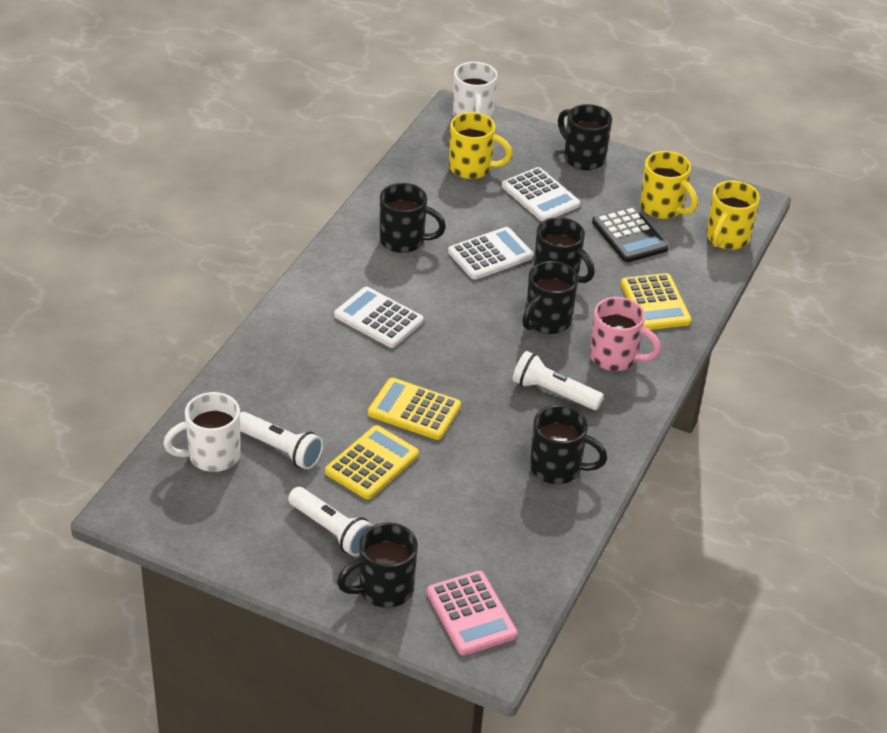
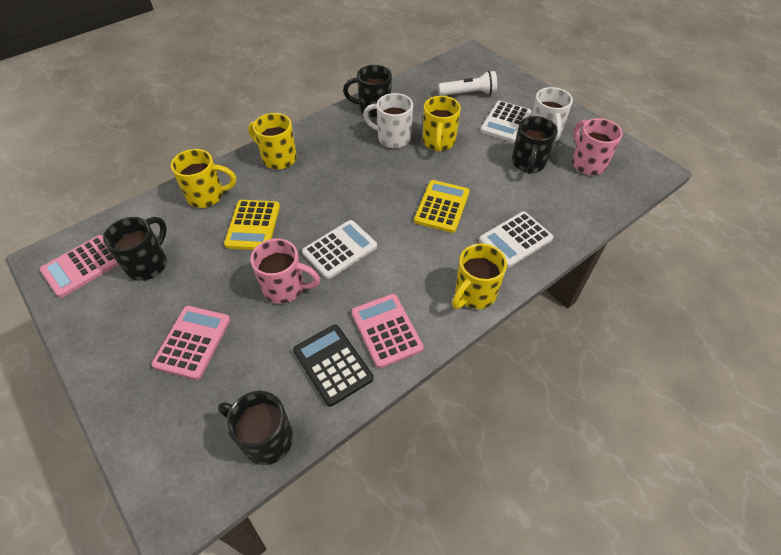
black mug: [337,523,418,608] [380,183,446,253] [522,261,578,334] [530,405,607,484] [534,217,595,283] [558,104,612,171] = 6 -> [103,217,167,281] [218,391,293,465] [343,65,392,118] [512,116,558,174] = 4
pink calculator: [427,571,517,656] = 1 -> [40,235,119,298] [151,306,230,380] [351,294,424,368] = 3
pink mug: [590,297,661,371] = 1 -> [251,238,320,304] [572,118,623,175] = 2
white flashlight: [240,412,324,470] [288,487,373,557] [512,351,604,410] = 3 -> [438,71,497,96] = 1
yellow calculator: [325,425,419,499] [368,378,461,440] [621,273,691,330] = 3 -> [224,200,280,250] [414,180,469,233] = 2
yellow mug: [449,112,513,179] [640,151,698,219] [706,181,760,250] = 3 -> [171,149,236,208] [248,113,297,169] [423,96,461,152] [452,243,507,309] = 4

